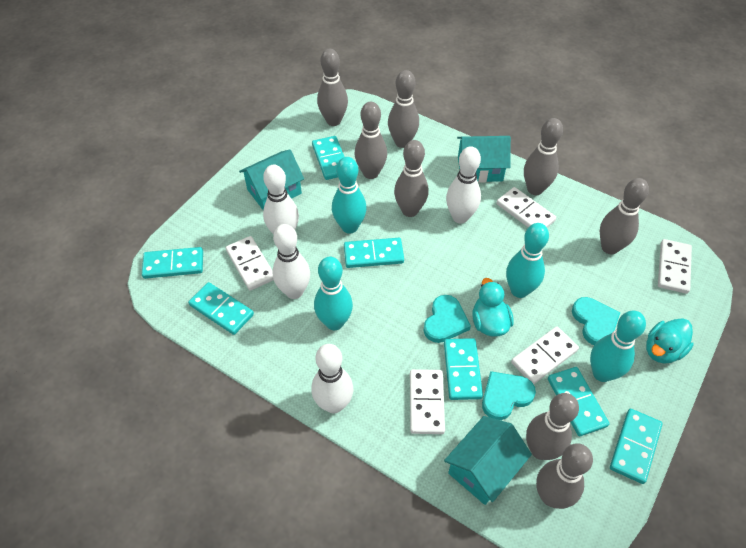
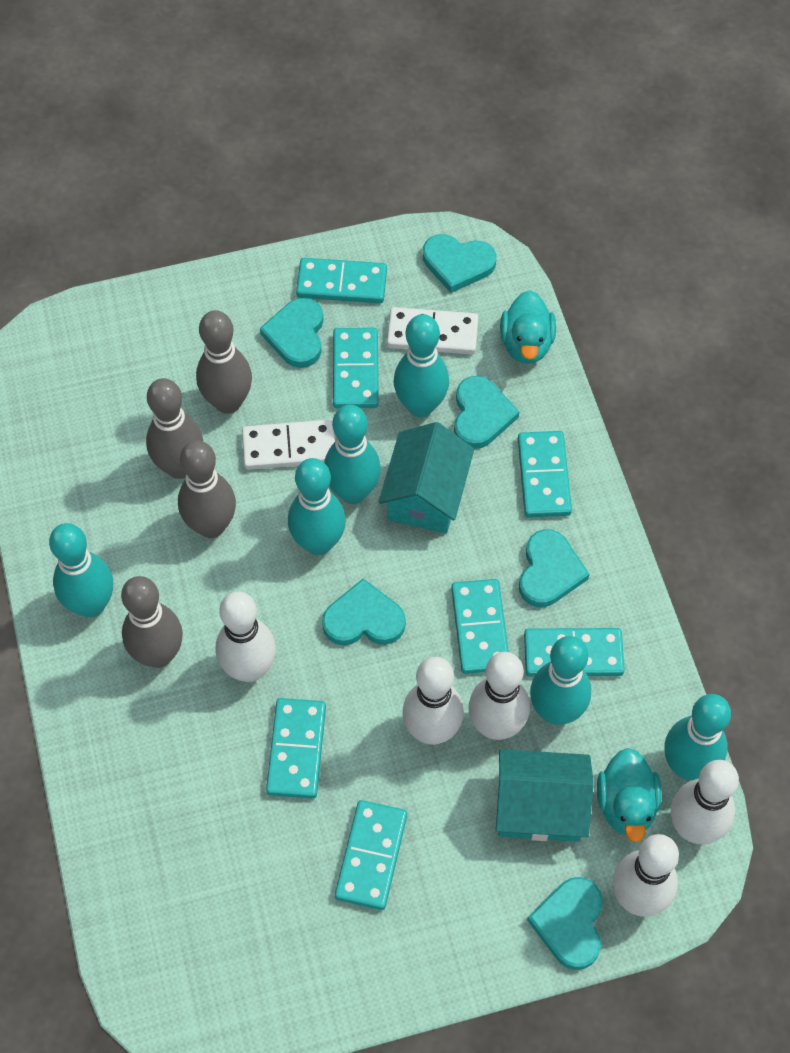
grey bowling pin: [317,49,348,126] [355,102,387,179] [388,70,419,148] [394,140,429,217] [524,118,563,195] [526,393,579,460] [536,443,593,509] [600,178,649,254] = 8 -> [121,576,183,668] [146,378,203,479] [178,440,236,538] [196,310,252,414] = 4
turquoise bowling pin: [314,257,353,330] [332,157,367,234] [506,223,549,298] [590,311,646,382] = 4 -> [49,523,113,617] [288,458,346,555] [324,405,381,504] [394,314,449,417] [530,636,591,725] [665,694,731,780] = 6
turquoise heart: [424,295,471,343] [482,371,536,420] [572,297,620,345] = 3 -> [260,298,324,368] [322,578,406,645] [423,234,496,293] [454,376,519,449] [519,529,590,607] [527,877,603,970] = 6
turquoise house: [239,149,304,210] [444,416,532,505] [457,136,511,183] = 3 -> [378,422,474,533] [496,749,594,842] = 2
white bowling pin: [263,165,299,235] [273,224,310,299] [312,344,353,414] [446,146,481,224] = 4 -> [216,591,276,682] [402,657,464,745] [469,652,530,740] [613,834,679,917] [671,760,739,844] = 5
white domino: [226,236,273,291] [410,369,445,434] [497,187,556,227] [511,326,579,384] [658,239,692,294] = 5 -> [242,419,335,470] [387,307,479,355] = 2

